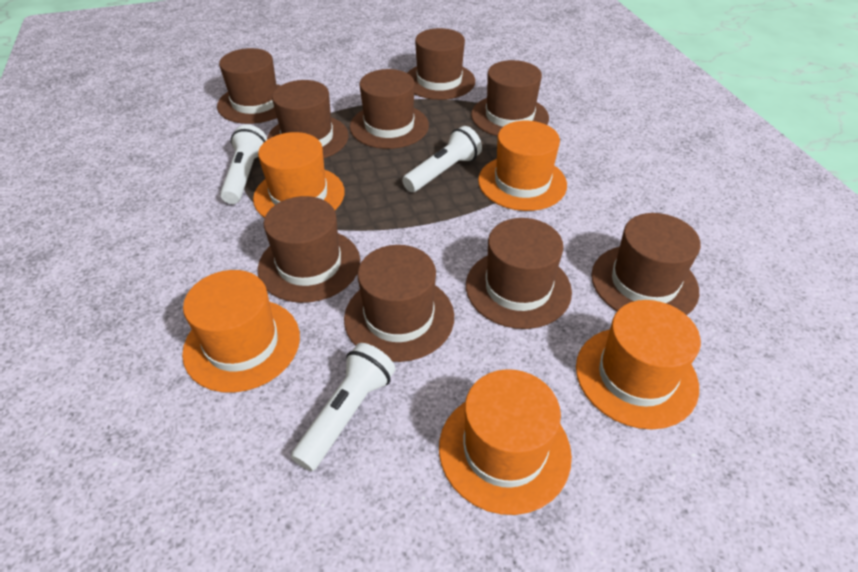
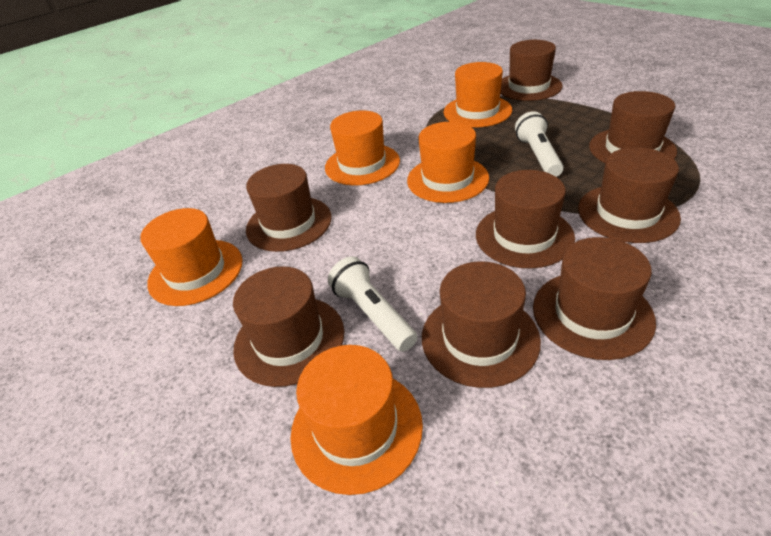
brown hat: [217,48,281,124] [258,196,360,303] [267,80,349,159] [344,245,454,362] [350,69,429,149] [407,28,475,100] [466,218,572,329] [471,60,549,136] [591,213,701,315] = 9 -> [233,266,344,387] [246,164,332,252] [422,261,541,388] [476,170,575,269] [500,40,563,101] [533,237,656,360] [578,147,681,243] [589,91,677,163] = 8
white flashlight: [220,124,267,204] [291,343,395,471] [402,126,482,192] = 3 -> [328,256,418,352] [515,111,564,177] = 2

